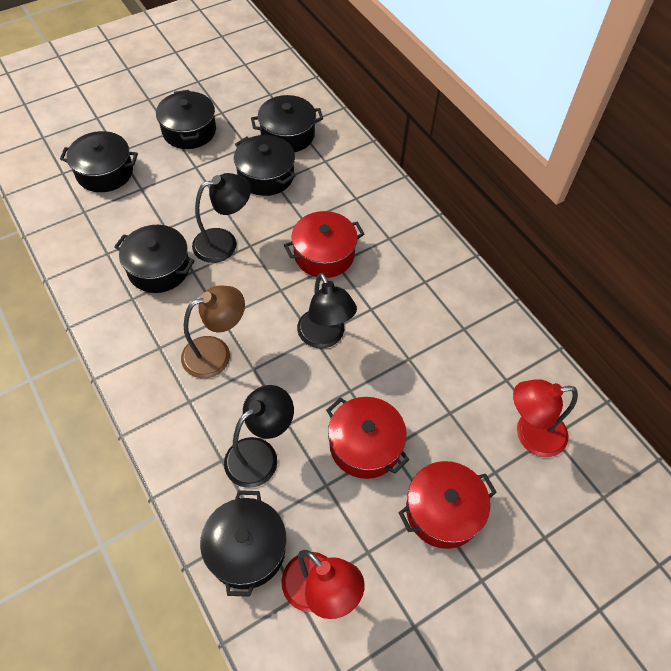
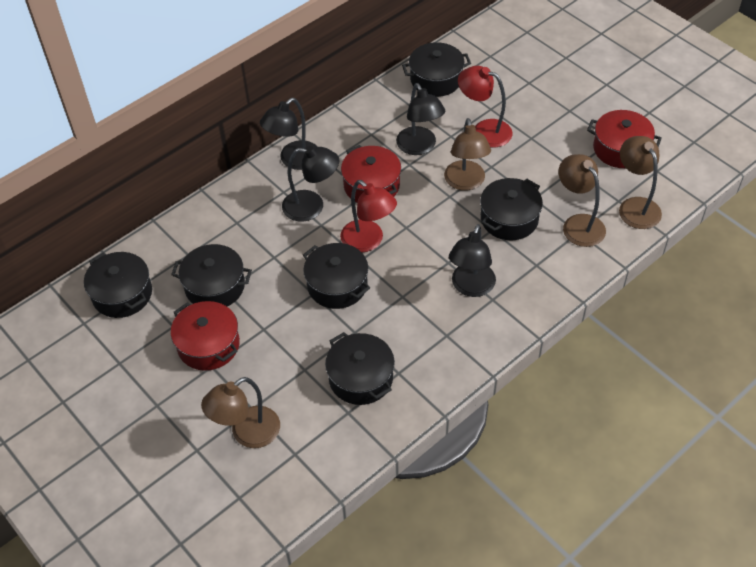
black lamp: [192,173,251,263] [224,385,294,488] [297,273,357,348] = 3 -> [260,98,318,170] [282,146,339,222] [396,83,445,155] [449,224,496,297] = 4
brown lamp: [181,286,245,378] = 1 -> [201,377,280,448] [444,118,491,191] [559,154,606,247] [619,136,662,229] = 4

